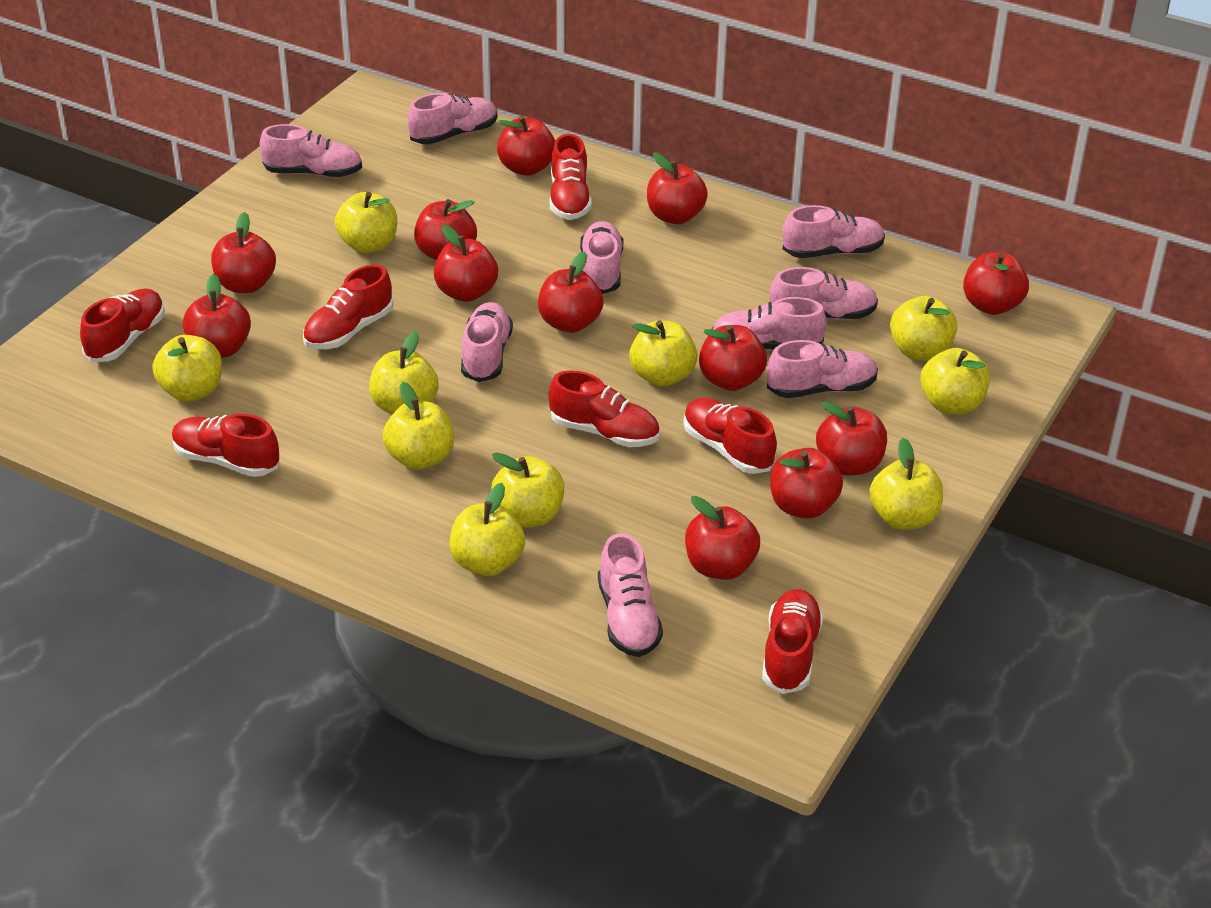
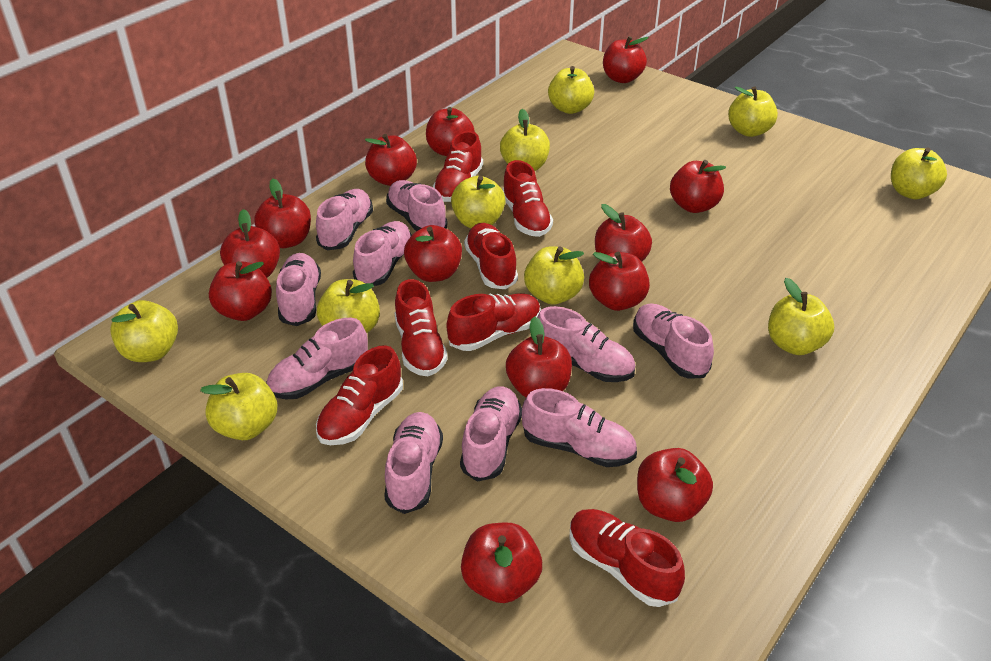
pink shoe: [260,124,362,178] [407,93,497,144] [461,302,513,382] [580,221,623,294] [598,533,663,657] [712,297,827,349] [767,340,878,398] [770,267,878,320] [783,205,885,258] = 9 -> [266,318,368,399] [276,253,321,326] [316,189,373,250] [353,221,412,286] [384,412,443,514] [386,180,447,231] [460,386,522,482] [522,388,637,467] [537,306,635,382] [633,304,714,378] = 10
red apple: [183,274,251,358] [211,212,276,293] [414,199,477,260] [434,225,498,302] [497,116,555,176] [538,251,603,333] [647,152,708,224] [685,496,760,580] [699,325,767,391] [770,448,843,519] [816,401,887,475] [963,252,1029,315] = 12 -> [209,261,272,321] [220,209,280,278] [254,179,311,248] [365,134,417,186] [404,225,462,282] [426,107,475,156] [461,522,542,603] [506,316,572,397] [589,252,650,311] [595,204,652,261] [603,36,648,83] [637,448,713,522] [670,160,726,213] = 13

